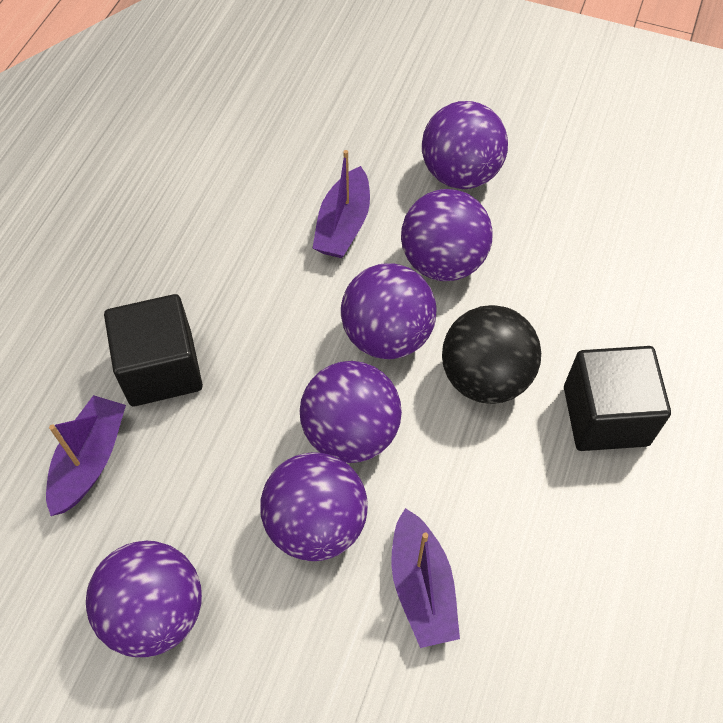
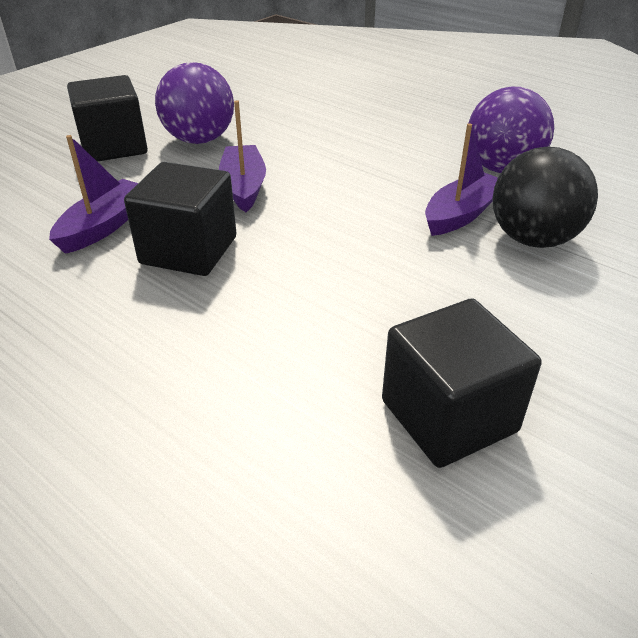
black cube: [104,294,203,406] [564,346,671,451] = 2 -> [67,75,148,162] [124,162,236,276] [382,299,542,468] = 3
purple ball: [86,541,202,657] [260,452,368,561] [300,361,402,463] [341,263,436,359] [401,189,493,281] [422,101,508,189] = 6 -> [155,62,234,144] [469,87,554,173] = 2

